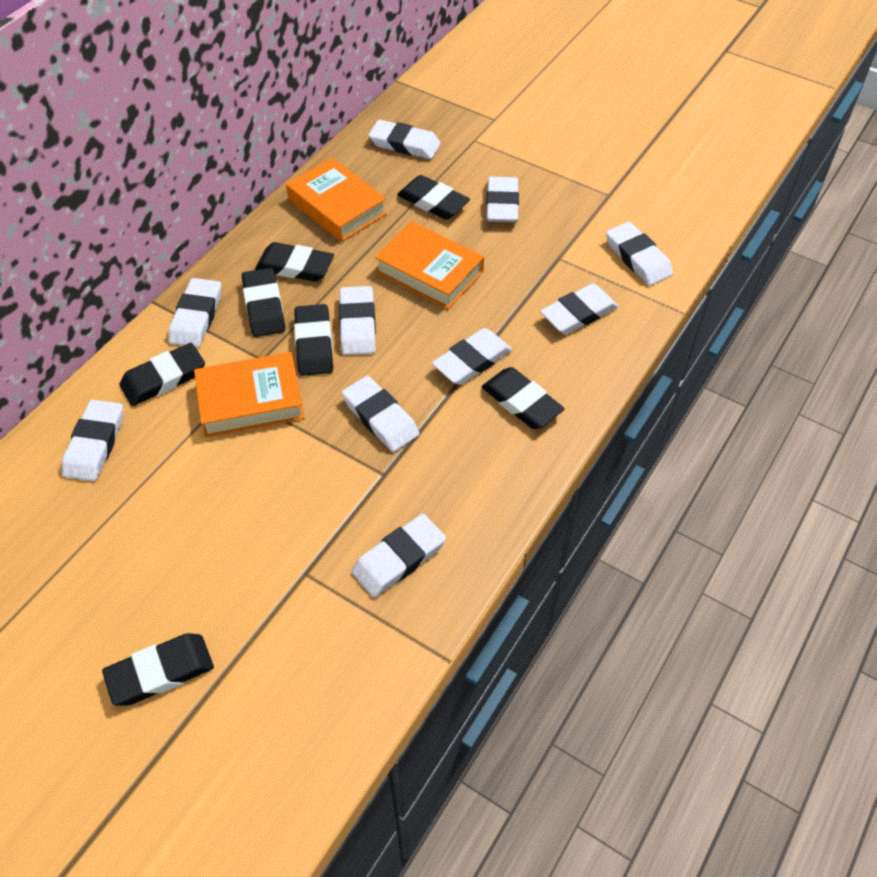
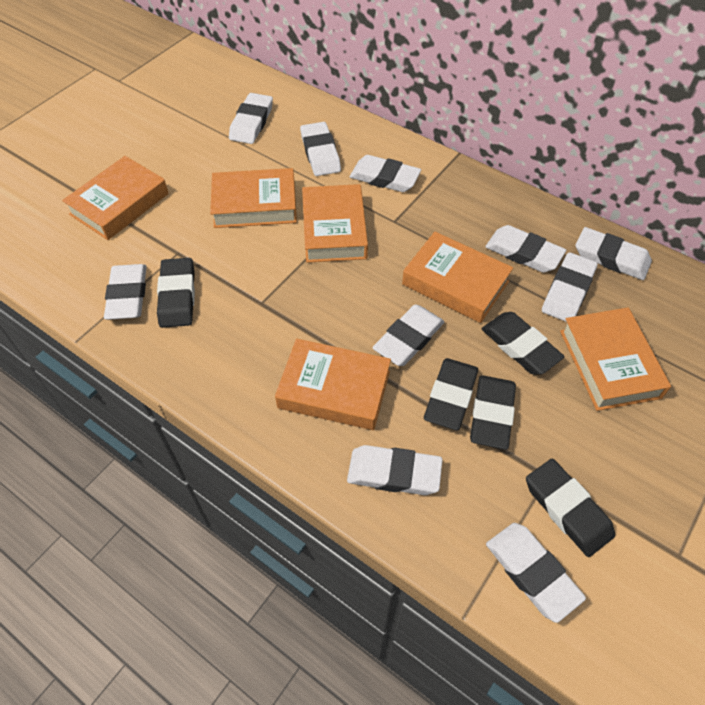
black eraser: [102,633,214,706] [119,343,205,406] [242,268,285,337] [255,242,334,282] [294,304,333,376] [397,175,470,220] [482,367,564,429] = 7 -> [157,258,195,328] [424,358,478,431] [470,375,516,450] [482,312,565,375] [526,458,615,557] = 5
orange book: [194,352,305,438] [286,158,387,242] [375,221,484,309] = 3 -> [62,156,169,240] [210,168,297,228] [275,339,391,430] [302,184,368,263] [402,232,513,323] [560,308,671,411] = 6

